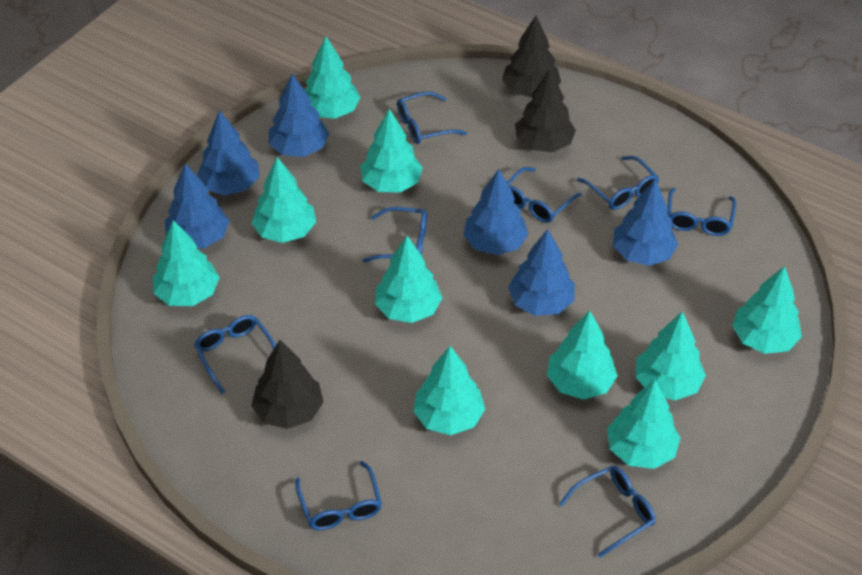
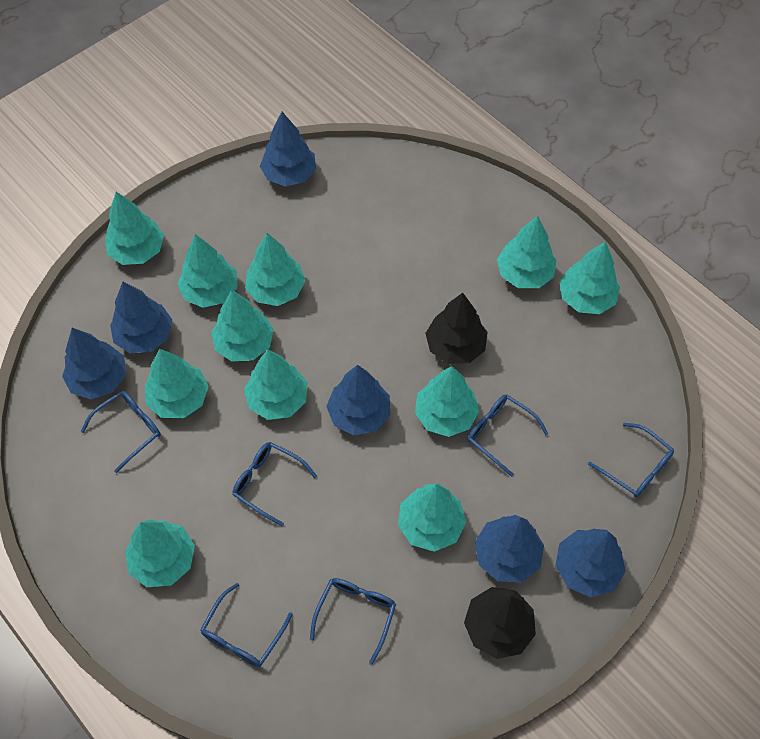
black tree: [252,340,323,429] [502,16,561,98] [515,69,576,152] = 3 -> [425,293,487,364] [464,587,536,659] = 2
blue glasses: [194,315,276,394] [295,461,382,530] [363,207,427,262] [397,91,467,144] [507,167,582,223] [559,466,656,557] [577,156,659,210] [667,188,736,236] = 8 -> [81,391,161,473] [200,583,293,667] [233,442,317,526] [310,578,396,664] [468,395,548,477] [588,423,674,497] = 6
turquoise tree: [153,220,220,306] [251,157,316,243] [304,36,361,119] [360,108,423,193] [375,236,442,323] [413,346,485,435] [547,311,618,400] [607,380,681,469] [635,311,706,400] [732,266,802,354] = 10 -> [105,192,164,265] [125,519,195,587] [145,349,209,418] [177,234,237,308] [211,290,274,362] [244,349,308,420] [245,233,305,306] [398,484,466,552] [415,366,479,437] [497,216,556,288] [559,241,620,314] = 11

